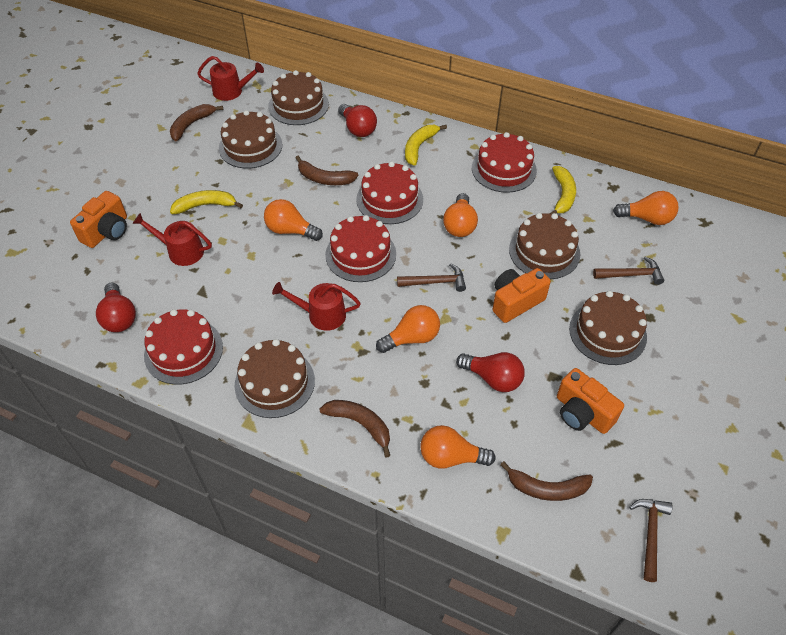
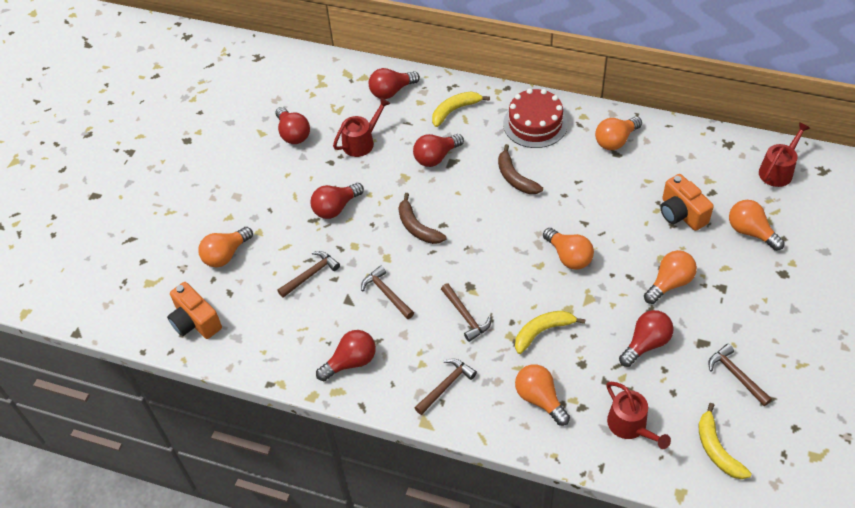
brown banana: [170,104,223,141] [296,156,358,185] [319,400,390,458] [500,461,593,501] = 4 -> [398,193,446,244] [498,144,543,194] = 2
brown cake: [219,110,283,169] [234,339,315,418] [268,70,329,125] [509,213,580,279] [569,291,647,365] = 5 -> none = 0
brown hammer: [397,263,466,292] [593,257,664,285] [629,499,673,582] = 3 -> [277,251,340,298] [361,266,414,319] [415,358,477,415] [441,283,491,342] [708,344,772,406] = 5
orange camera: [70,191,127,248] [492,268,551,323] [557,368,624,434] = 3 -> [167,282,222,339] [660,174,714,231] = 2
orange light bulb: [264,199,323,241] [376,305,440,353] [420,425,496,469] [443,193,478,237] [613,191,679,225] = 5 -> [198,227,253,267] [515,364,570,426] [543,228,594,270] [595,117,642,150] [644,250,697,304] [729,200,784,251] = 6
red cake: [144,309,223,385] [325,215,396,282] [356,161,423,224] [472,132,537,193] = 4 -> [503,89,568,148] = 1
red light bulb: [96,283,136,332] [338,104,377,137] [456,352,525,392] = 3 -> [276,107,310,144] [310,183,364,219] [316,330,376,381] [369,68,420,99] [413,134,464,167] [619,310,674,367] = 6

